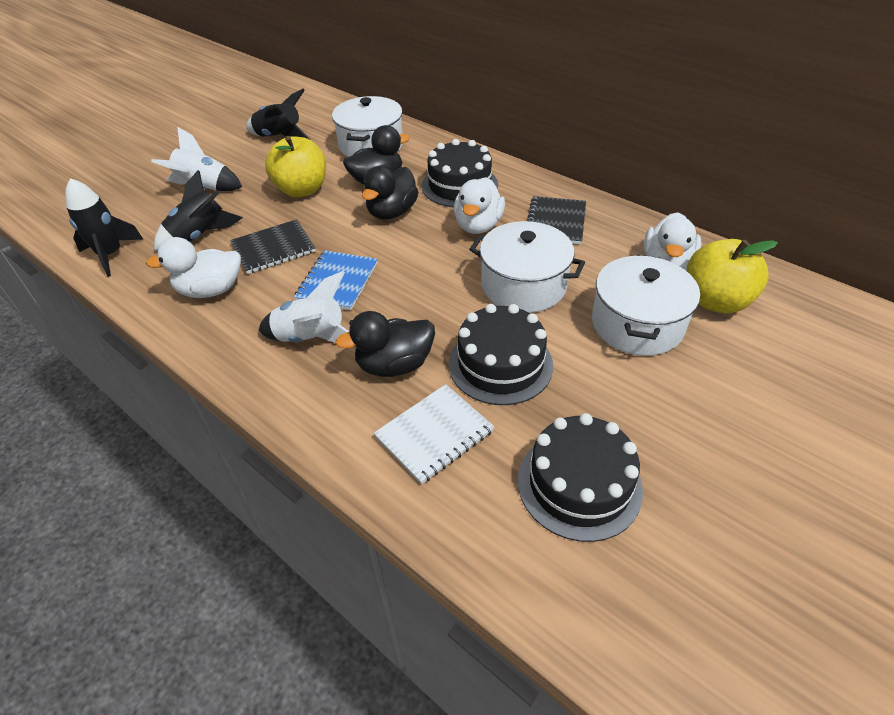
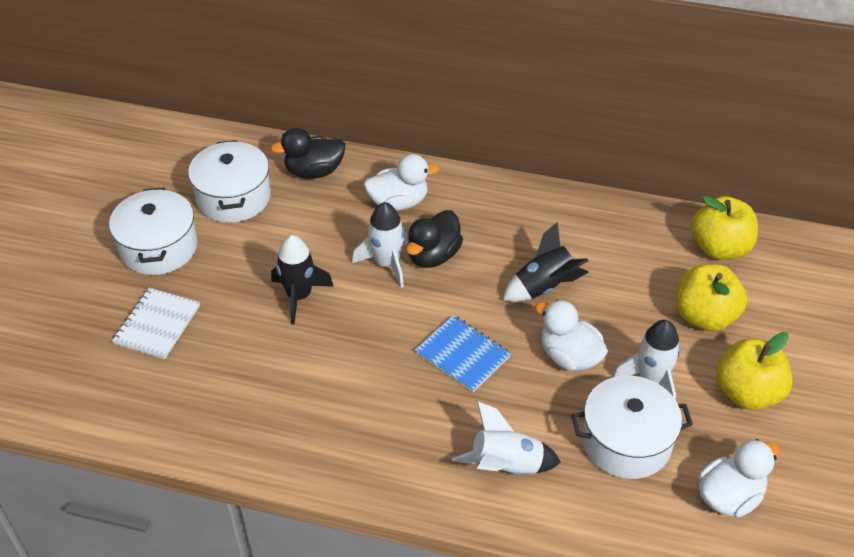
black cake: [422,139,498,207] [449,304,553,405] [518,413,643,542] = 3 -> none = 0
black duck: [335,311,435,377] [343,125,410,184] [362,166,418,220] = 3 -> [270,128,345,179] [406,210,463,268] = 2
black notebook: [230,219,316,274] [527,196,586,245] = 2 -> none = 0
black rocket: [65,178,144,277] [154,170,243,251] [246,89,311,140] = 3 -> [271,235,334,324] [503,221,589,302] = 2
white rocket: [151,127,242,191] [258,271,349,343] = 2 -> [352,202,408,288] [452,401,561,475] [613,319,680,399] = 3
yellow apple: [265,136,326,197] [687,239,778,313] = 2 -> [676,264,747,331] [691,196,758,260] [716,332,793,410] = 3

